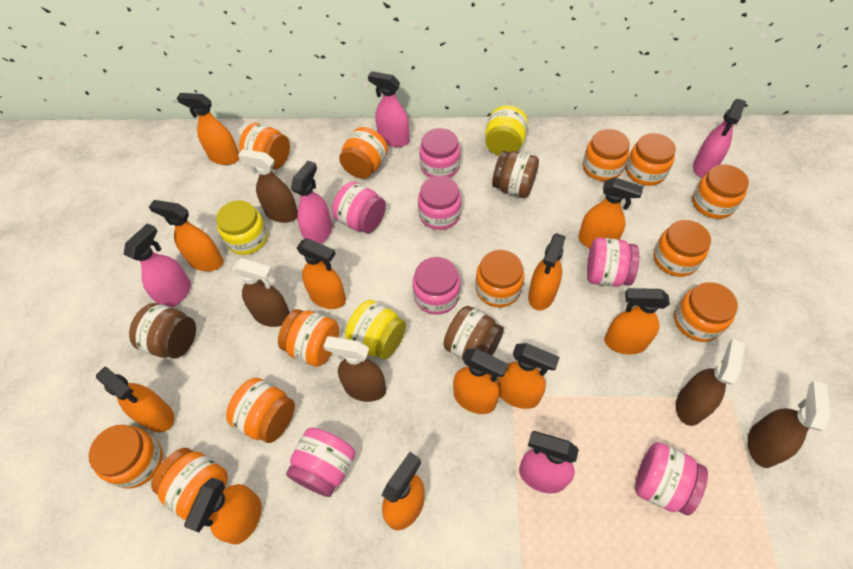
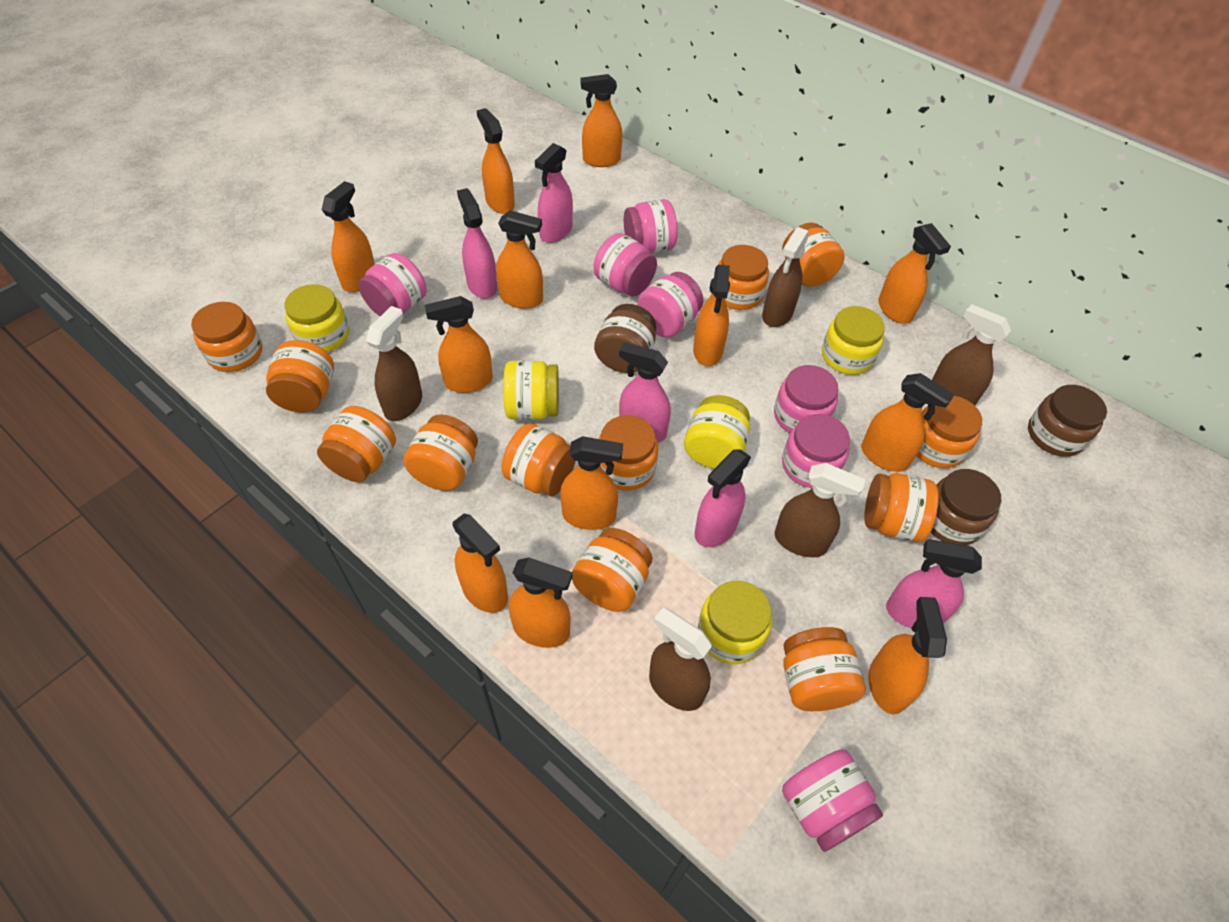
orange spray bottle: [96,366,174,432] [149,200,223,271] [177,93,239,165] [184,478,262,545] [297,238,346,309] [382,452,425,530] [453,349,508,414] [497,343,560,409] [528,233,566,310] [578,177,643,248] [604,288,670,354] = 11 -> [322,181,375,292] [425,296,493,393] [453,514,508,613] [477,108,515,214] [496,210,543,309] [509,557,572,648] [560,436,623,530] [581,74,622,167] [693,265,730,366] [861,373,954,472] [868,597,947,714] [878,223,951,324] = 12
yellow jar: [216,200,268,255] [345,300,406,360] [485,105,528,156] = 3 -> [284,284,349,352] [503,360,559,420] [684,395,750,469] [698,581,772,664] [822,306,885,375] = 5

